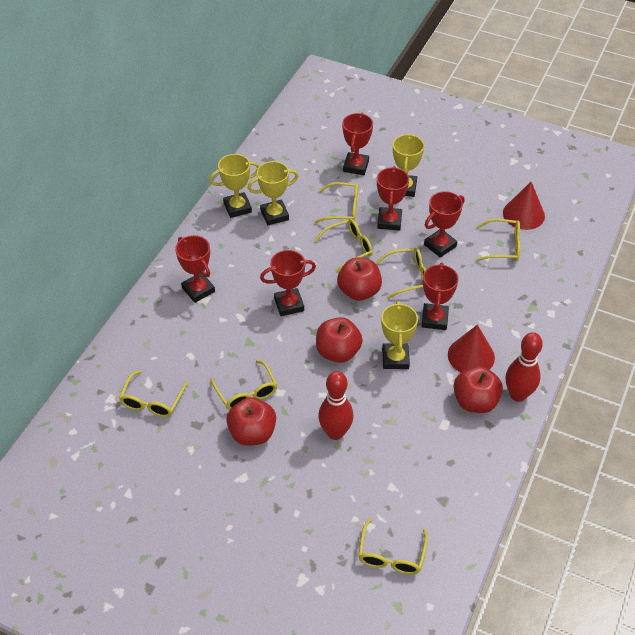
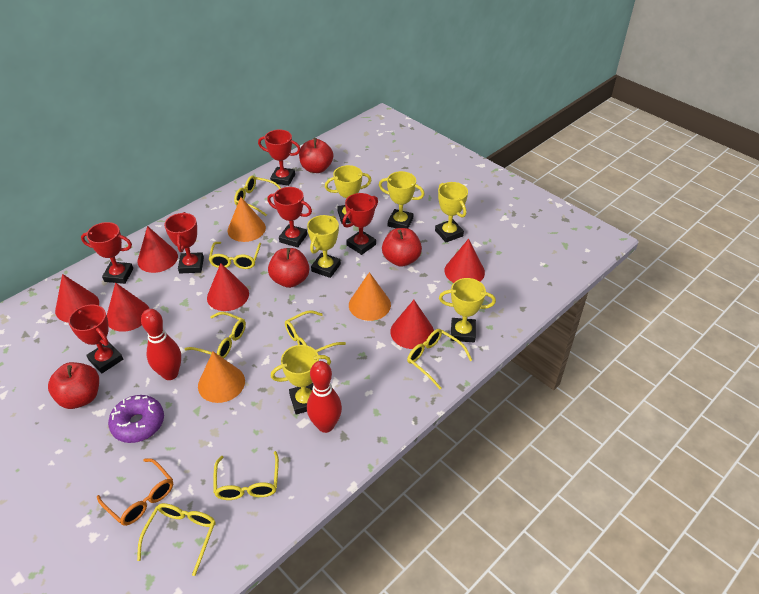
orange cone: none = 0 -> [198,352,245,403] [227,197,266,242] [349,272,391,321] = 3
orange glasses: none = 0 -> [97,458,173,526] = 1
purple donut: none = 0 -> [108,395,164,443] = 1
red cone: [448,325,495,373] [503,182,545,230] = 2 -> [55,274,99,322] [107,282,149,332] [137,226,178,273] [207,263,249,311] [390,300,434,349] [444,239,485,283] = 6
yellow trophy: [209,154,259,218] [248,161,299,225] [381,301,418,369] [393,134,424,197] = 4 -> [271,345,331,414] [307,215,341,278] [325,165,372,224] [379,171,425,228] [435,182,468,243] [439,278,496,342] = 6

